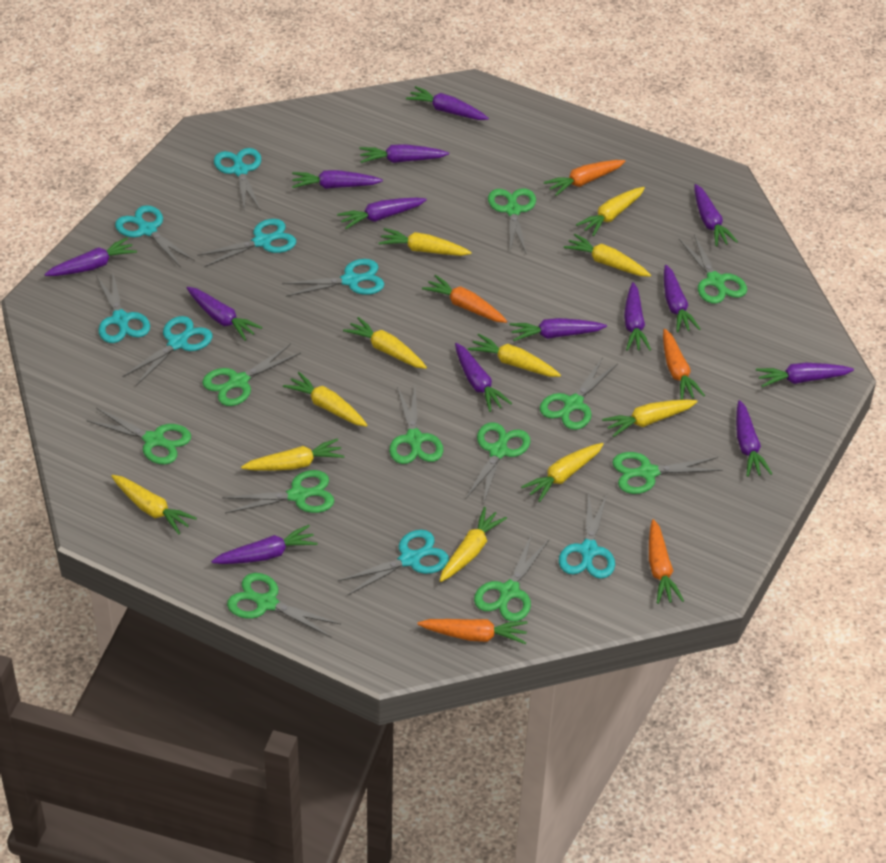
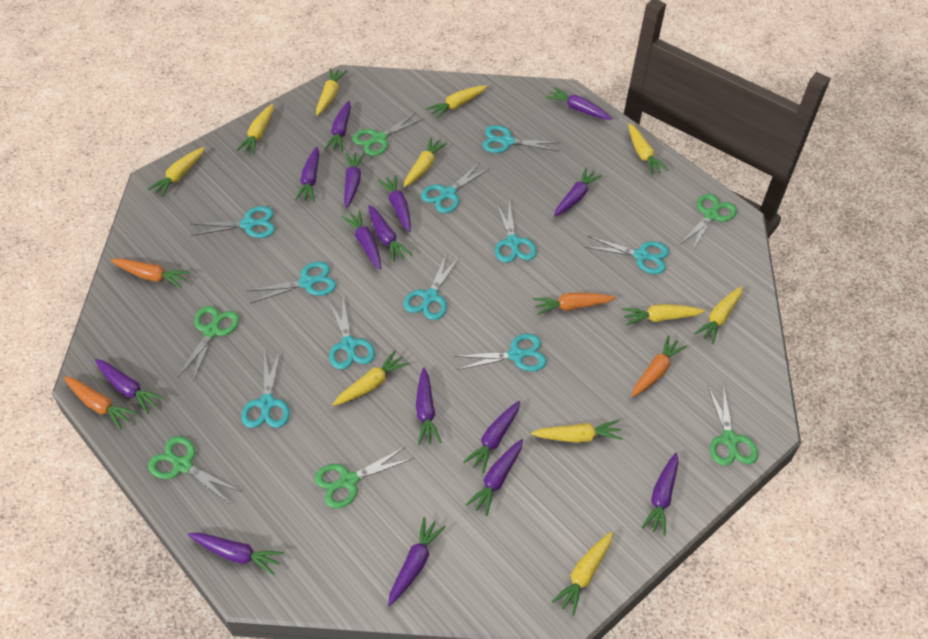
green scissors: [86,408,191,465] [202,344,301,406] [222,470,334,513] [227,573,341,638] [389,386,443,464] [466,422,530,505] [474,534,549,622] [488,188,536,255] [540,357,618,430] [612,452,722,494] [679,234,747,304] = 11 -> [148,436,241,504] [178,306,239,381] [314,446,412,509] [352,113,424,156] [681,194,737,250] [707,385,758,466] = 6
orange carrot: [417,619,527,644] [422,275,507,323] [544,160,625,196] [649,519,684,604] [663,329,705,400] = 5 -> [64,377,137,430] [111,258,190,288] [533,292,616,315] [632,335,687,397] = 4
purple carrot: [44,238,137,276] [187,287,262,341] [211,525,318,564] [292,170,383,189] [337,198,427,229] [359,144,449,163] [406,86,489,120] [455,343,512,412] [510,318,607,341] [624,282,651,351] [664,265,700,333] [694,184,738,246] [736,400,772,477] [756,363,854,387] = 14 -> [95,359,164,414] [188,533,284,575] [295,147,319,202] [324,101,351,152] [342,210,381,269] [344,152,365,208] [368,205,412,262] [378,175,411,232] [388,517,446,606] [416,368,442,445] [463,401,520,473] [466,439,523,516] [546,87,612,120] [554,168,602,217] [642,453,678,536] = 15
turquoise scissors: [96,270,150,343] [115,205,195,267] [122,316,212,386] [197,219,296,267] [214,148,261,212] [282,259,384,297] [338,530,449,596] [559,491,615,579] = 8 -> [191,206,275,238] [241,351,290,428] [248,262,336,303] [328,298,375,369] [404,253,460,320] [421,162,490,213] [454,334,547,371] [482,125,560,153] [495,201,537,263] [585,236,669,274] = 10

